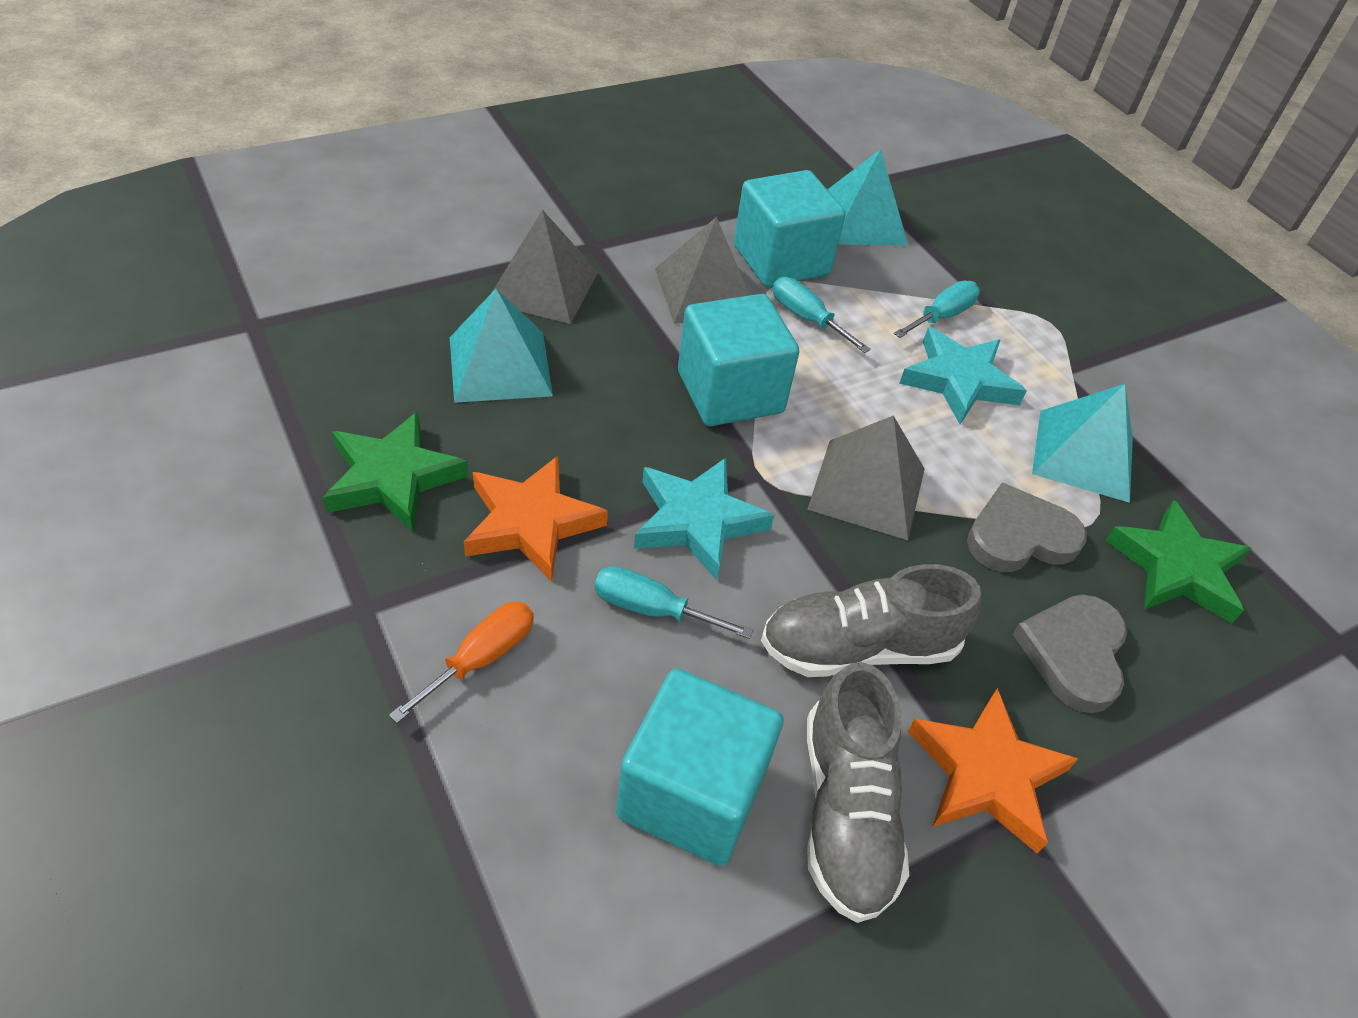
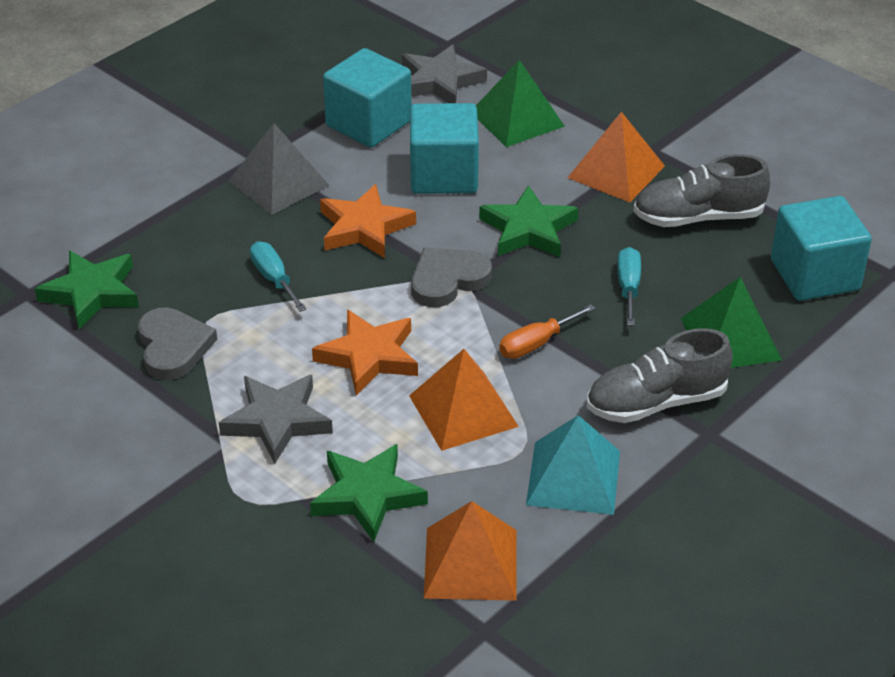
green pyramid: none = 0 -> [476,60,565,147] [681,277,782,368] = 2
green star: [323,412,468,532] [1105,500,1252,624] = 2 -> [34,251,139,329] [310,444,428,542] [479,185,578,257] = 3
grey pyramid: [492,210,598,324] [655,217,750,324] [807,415,925,540] = 3 -> [229,123,330,215] = 1
grey star: none = 0 -> [219,375,333,464] [402,44,487,103] = 2
orange pyramid: none = 0 -> [409,349,519,451] [424,501,517,601] [567,112,665,203] = 3
turquoise pyramid: [450,288,553,403] [827,149,908,246] [1032,384,1133,503] = 3 -> [526,415,620,515] = 1
turquoise screwdriver: [595,566,753,639] [773,277,871,353] [894,280,980,338] = 3 -> [250,241,307,312] [617,247,641,326] = 2
turquoise star: [634,458,774,580] [899,327,1027,424] = 2 -> none = 0

